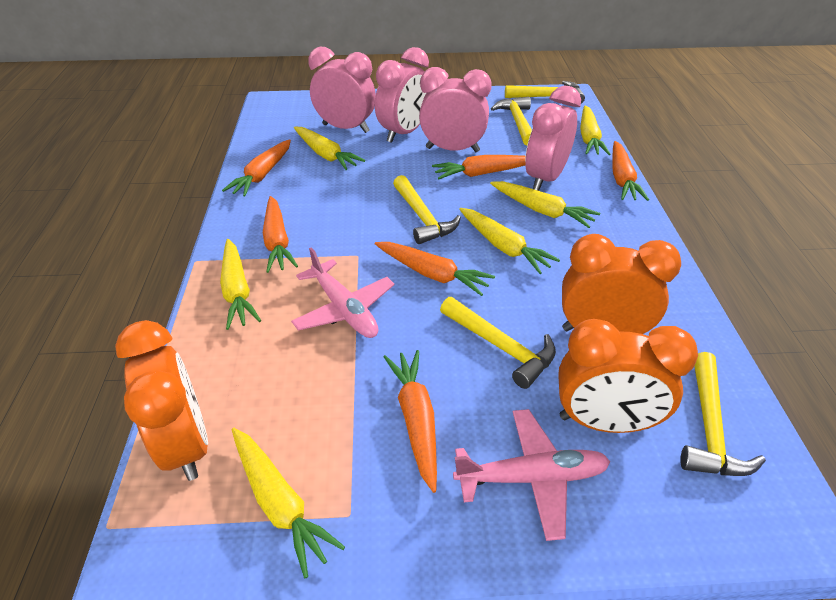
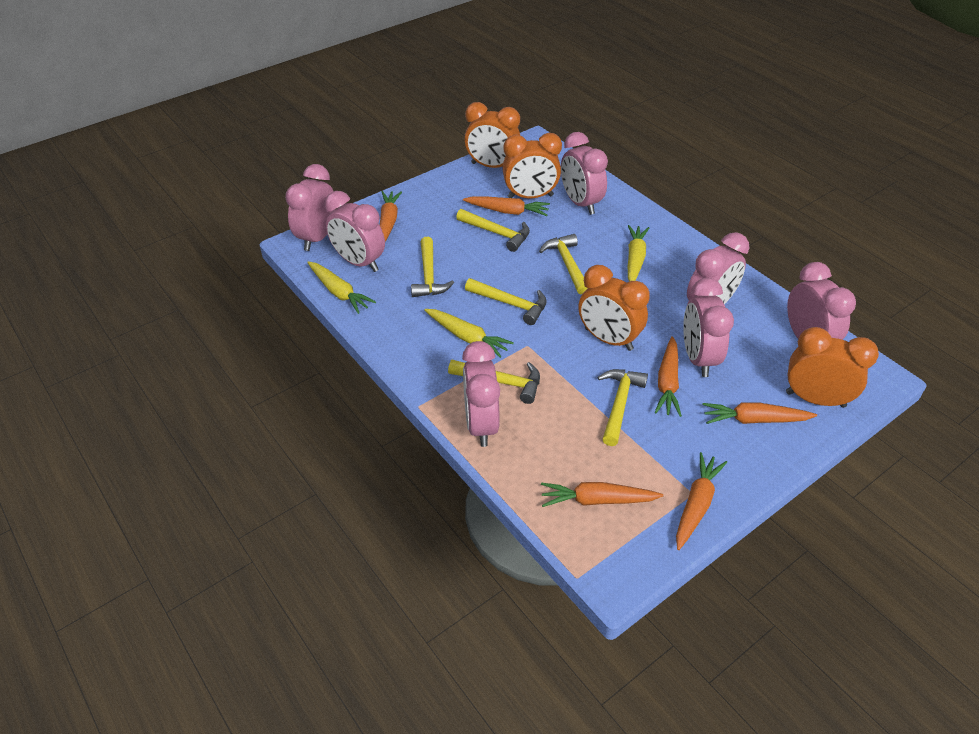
orange clock: [115,320,208,481] [558,319,698,433] [562,234,681,334] = 3 -> [465,102,520,168] [502,133,562,198] [578,265,650,351] [786,327,879,408] = 4
pink clock: [308,47,376,133] [375,47,429,143] [419,67,492,152] [525,86,581,191] = 4 -> [285,164,335,251] [324,191,385,272] [462,341,500,447] [561,132,608,215] [683,278,734,377] [687,232,749,304] [787,262,856,340] = 7
pink plane: [291,247,394,338] [453,409,610,541] = 2 -> none = 0
yellow carrot: [220,239,261,330] [232,428,345,578] [294,127,365,170] [459,208,560,274] [490,181,600,228] [580,106,610,155] = 6 -> [307,261,376,314] [424,309,514,358] [628,225,649,281] = 3
yellow hammer: [393,175,461,244] [440,297,556,389] [491,97,532,146] [505,81,585,103] [680,352,766,476] = 5 -> [411,237,454,297] [448,360,540,404] [456,209,530,252] [465,278,547,325] [539,234,588,294] [597,369,648,446] = 6

